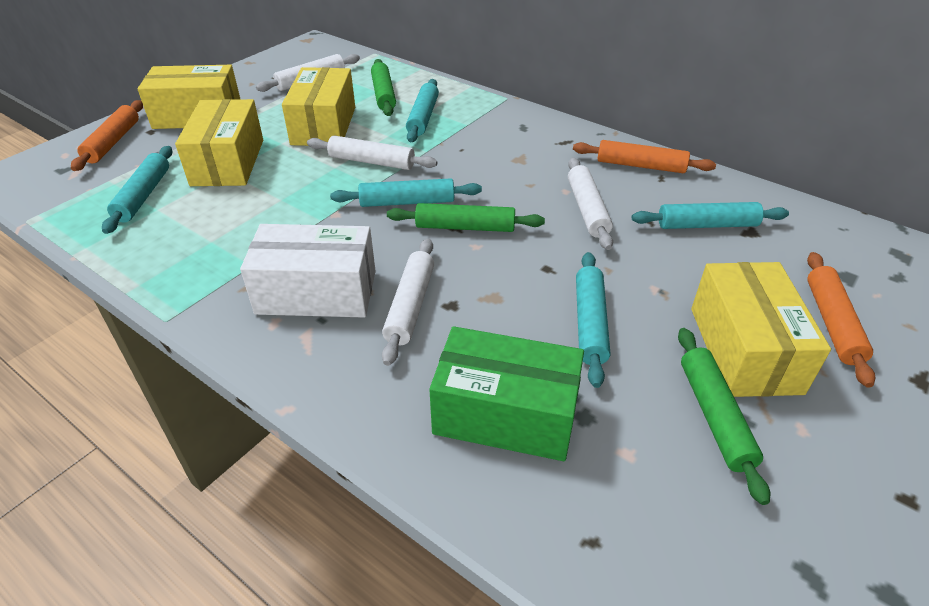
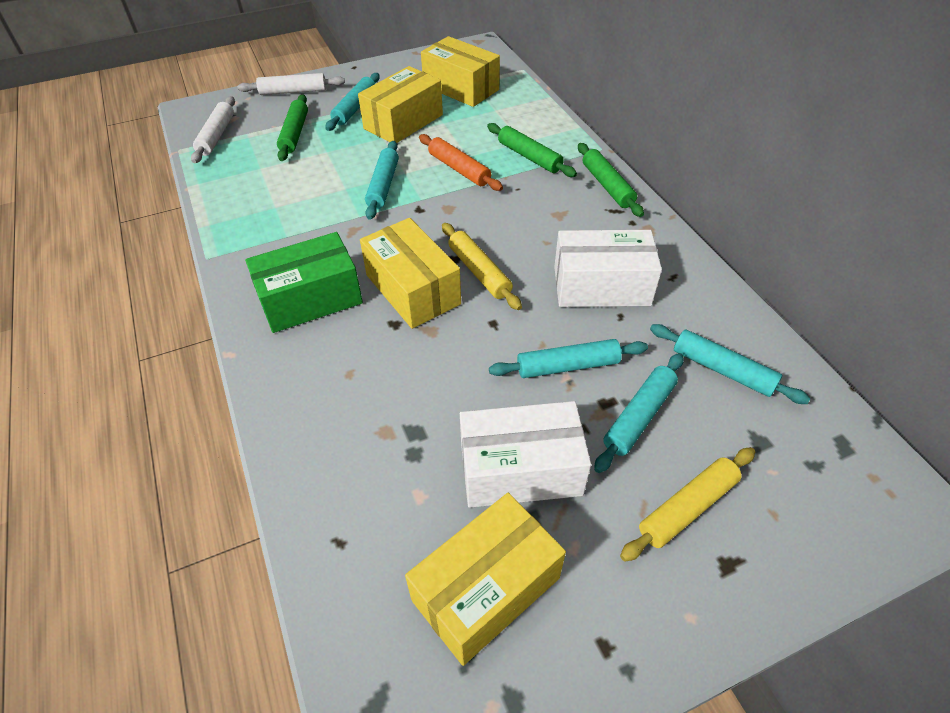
orange rolling pin: [71,100,143,171] [573,140,716,173] [807,252,875,388] = 3 -> [419,134,503,191] = 1
white box: [240,224,376,318] = 1 -> [460,401,591,508] [554,230,662,307] = 2
white rolling pin: [256,54,360,92] [307,136,438,170] [382,238,434,366] [568,158,613,250] = 4 -> [191,96,235,163] [237,73,345,95] = 2
yellow rolling pin: none = 0 -> [442,223,522,310] [620,447,755,562] = 2

